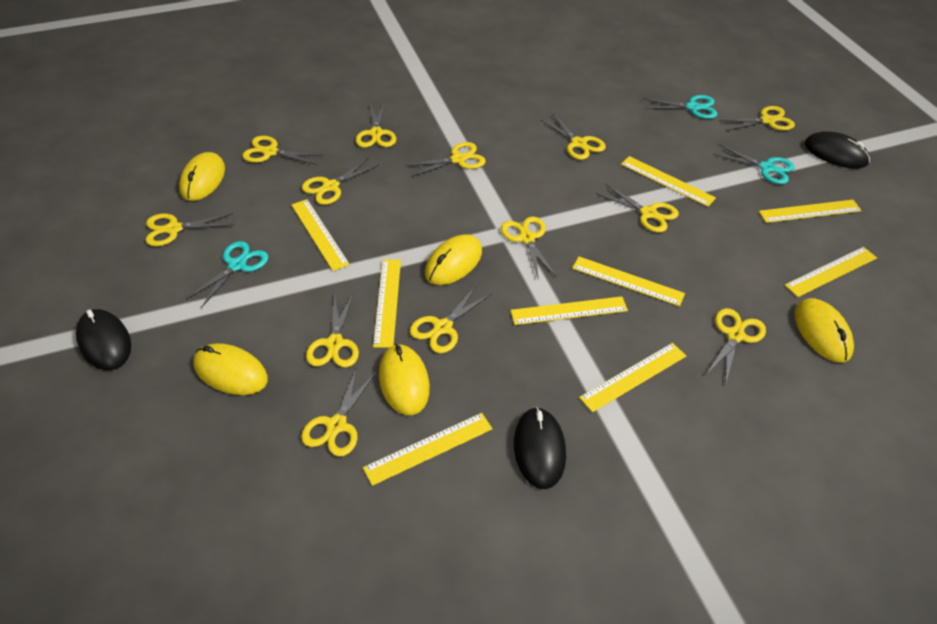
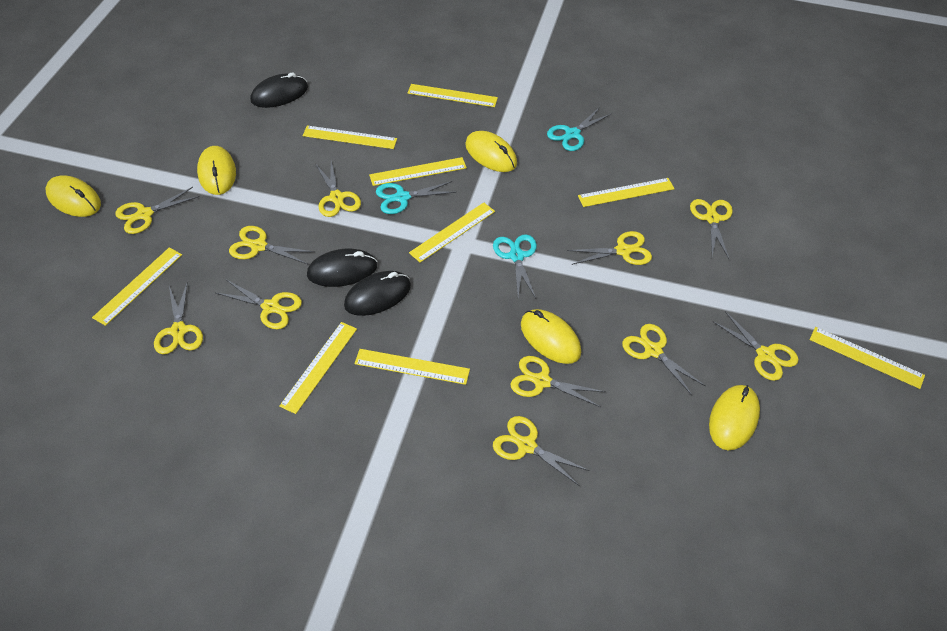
yellow scissors: [146,213,234,246] [242,136,323,165] [301,368,377,457] [302,158,379,205] [306,293,359,367] [356,102,396,148] [405,142,486,177] [410,286,491,354] [501,216,556,280] [540,113,606,160] [596,184,679,232] [705,308,766,385] [719,106,795,131] = 13 -> [115,187,200,234] [154,283,203,354] [216,279,302,329] [229,226,314,264] [315,161,361,217] [493,416,590,486] [511,356,605,407] [567,231,652,265] [622,324,705,395] [690,199,733,259] [712,311,798,381] = 11

